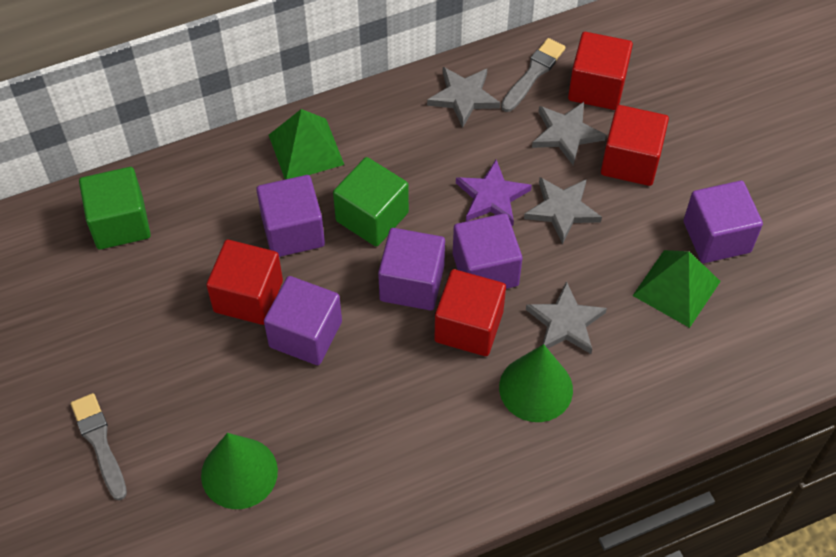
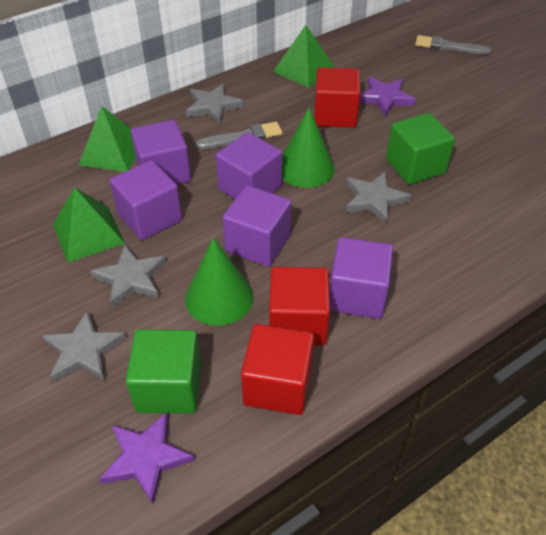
green pyramid: [269,109,344,179] [632,250,721,328] = 2 -> [53,187,125,263] [79,106,136,172] [273,25,335,88] = 3
purple star: [456,160,532,226] = 1 -> [99,412,194,504] [359,77,416,116] = 2
red cube: [206,240,283,325] [434,269,506,356] [568,32,633,110] [601,105,669,186] = 4 -> [241,324,314,415] [269,267,330,346] [314,67,361,128] = 3

